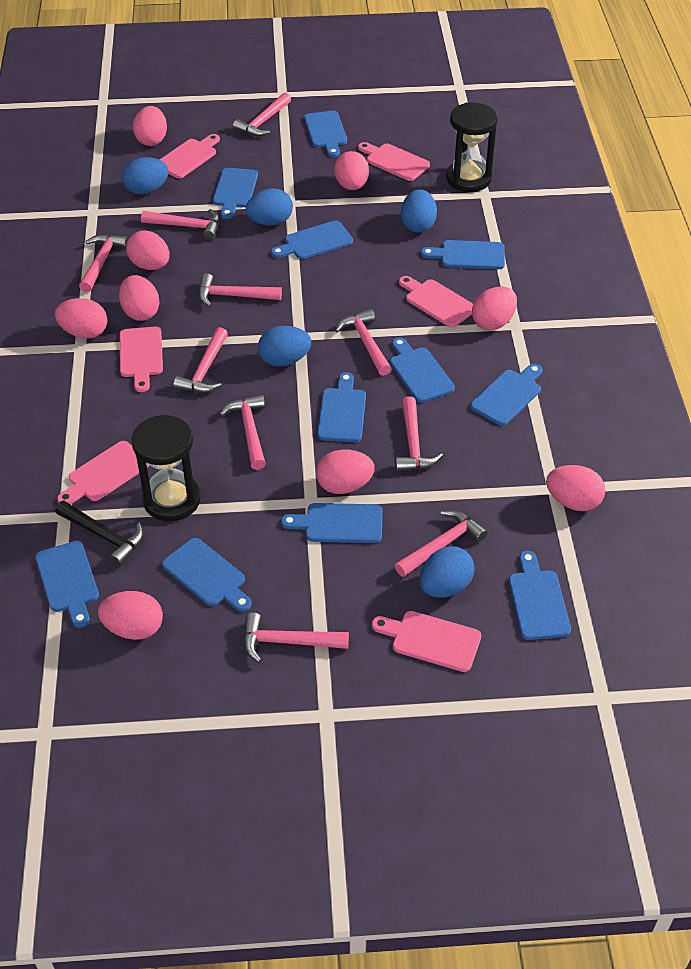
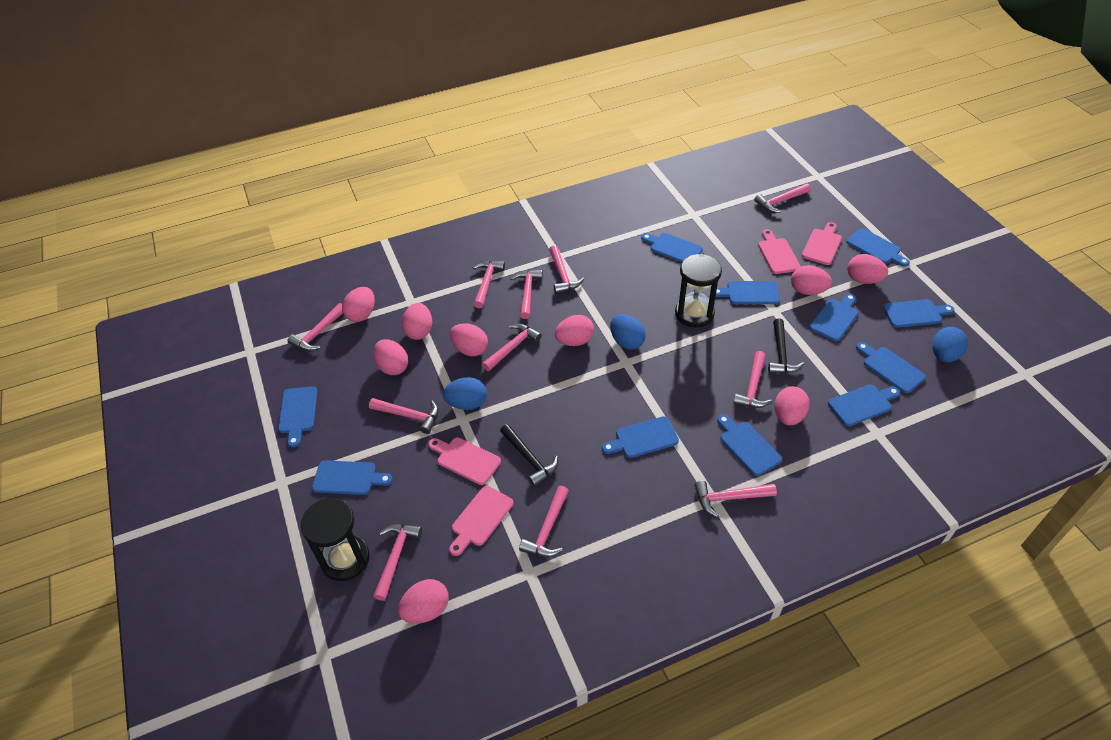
black hammer: [55,501,144,566] = 1 -> [500,424,558,486] [768,319,804,373] = 2
blue egg: [122,157,169,194] [245,188,293,226] [258,326,311,367] [401,189,437,233] [420,546,475,597] = 5 -> [443,377,487,410] [610,314,646,350] [932,327,968,362] = 3
pink cutting board: [57,441,149,505] [120,327,163,392] [160,134,220,178] [358,142,430,181] [372,611,481,672] [399,276,473,327] = 6 -> [428,437,501,485] [449,486,513,556] [758,229,801,274] [802,222,842,265] = 4
pink hammer: [79,234,129,292] [141,209,220,240] [173,327,228,393] [198,273,282,307] [219,394,266,470] [233,93,291,136] [243,612,349,663] [335,309,391,376] [395,396,443,471] [395,510,488,577] = 10 -> [288,303,343,351] [369,398,439,434] [373,524,422,601] [472,260,505,308] [482,324,542,371] [510,270,543,319] [519,486,569,557] [549,245,584,294] [695,481,777,518] [733,351,772,408] [754,183,811,213] = 11

